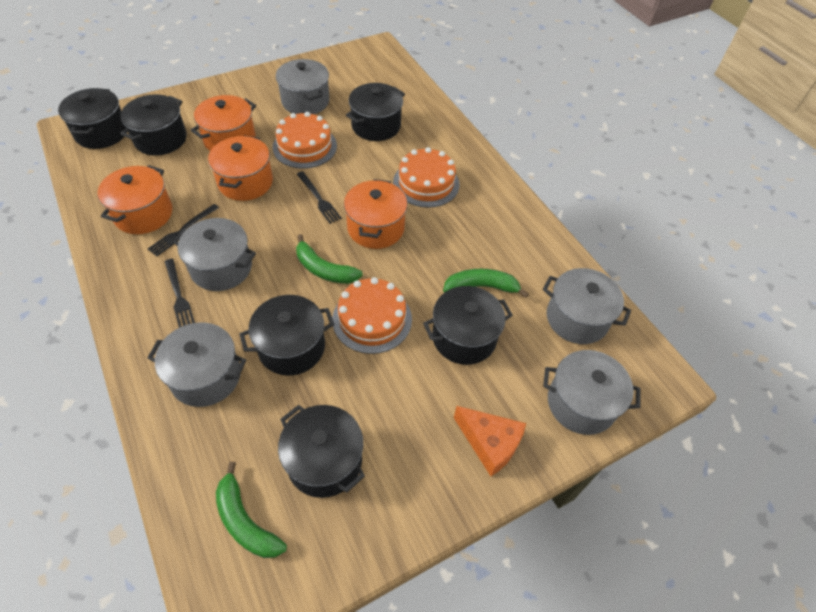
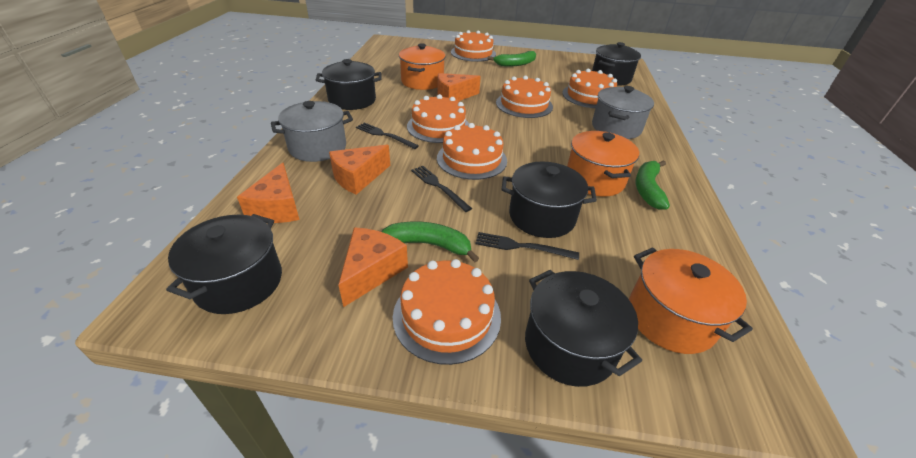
black pot: [58,88,126,149] [120,94,187,156] [240,295,334,376] [278,405,365,498] [346,83,405,141] [423,286,513,365] = 6 -> [166,214,282,314] [316,59,382,110] [502,162,597,238] [525,270,642,387] [592,42,641,86] = 5
grey pot: [147,322,246,407] [173,218,256,291] [276,59,330,114] [543,268,631,344] [543,350,640,435] = 5 -> [271,101,353,162] [592,86,654,139] = 2
orange cake: [273,112,337,169] [332,277,412,354] [393,147,459,208] = 3 -> [393,259,501,365] [407,94,469,143] [437,123,507,180] [451,30,496,62] [496,76,553,118] [562,69,617,108] = 6
orange cheese: [454,406,526,476] = 1 -> [237,162,300,223] [329,145,390,195] [338,227,408,307] [437,73,481,101] = 4
orange pot: [97,165,172,234] [191,95,256,151] [208,136,273,201] [344,179,407,249] = 4 -> [399,43,446,90] [567,131,639,196] [629,247,753,354] = 3

